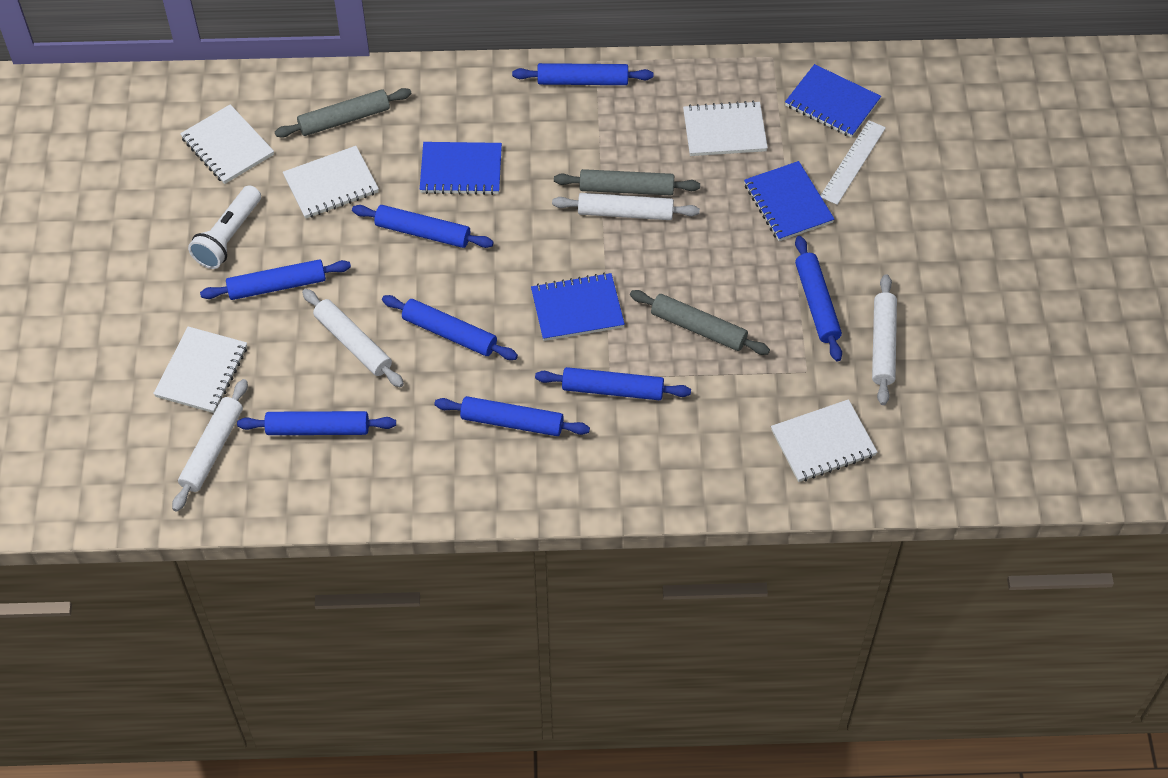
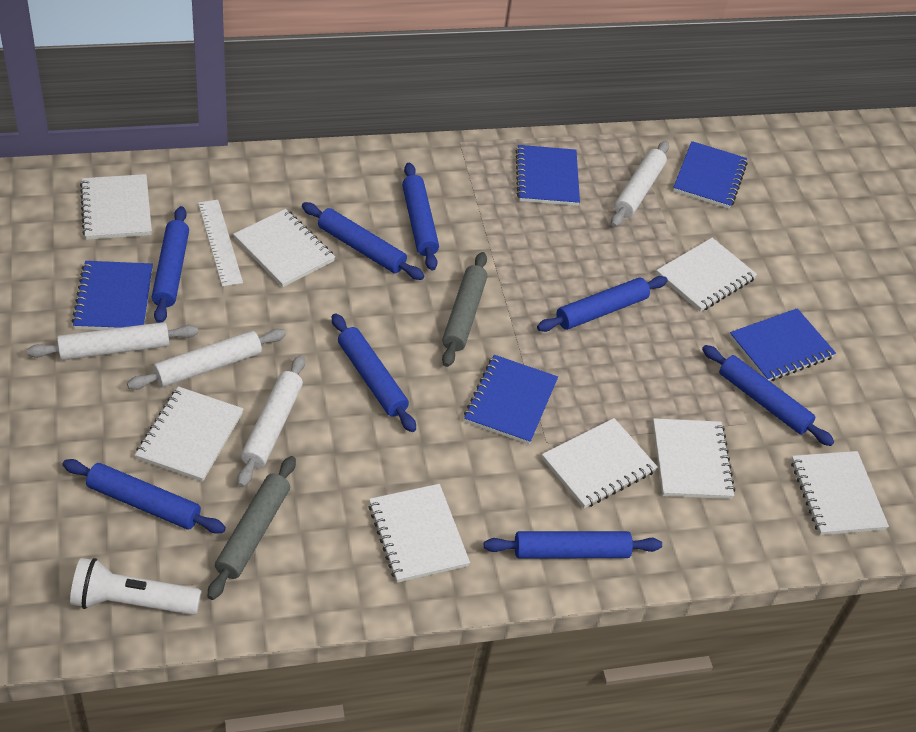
blue notebook: [420,142,502,195] [531,273,625,341] [744,161,834,241] [785,64,881,138] = 4 -> [72,261,153,330] [464,355,558,444] [516,145,580,206] [673,141,748,209] [729,308,836,381] = 5
grey rolling pin: [275,88,412,138] [554,169,700,195] [630,290,770,355] = 3 -> [208,456,296,600] [442,252,488,367] = 2
white notebook: [153,326,247,413] [180,104,274,184] [283,146,379,219] [683,101,768,156] [771,399,877,482] = 5 -> [80,174,152,240] [135,386,244,482] [233,209,335,287] [368,484,470,583] [542,418,658,508] [653,418,735,499] [656,238,757,312] [791,451,889,535] = 8

